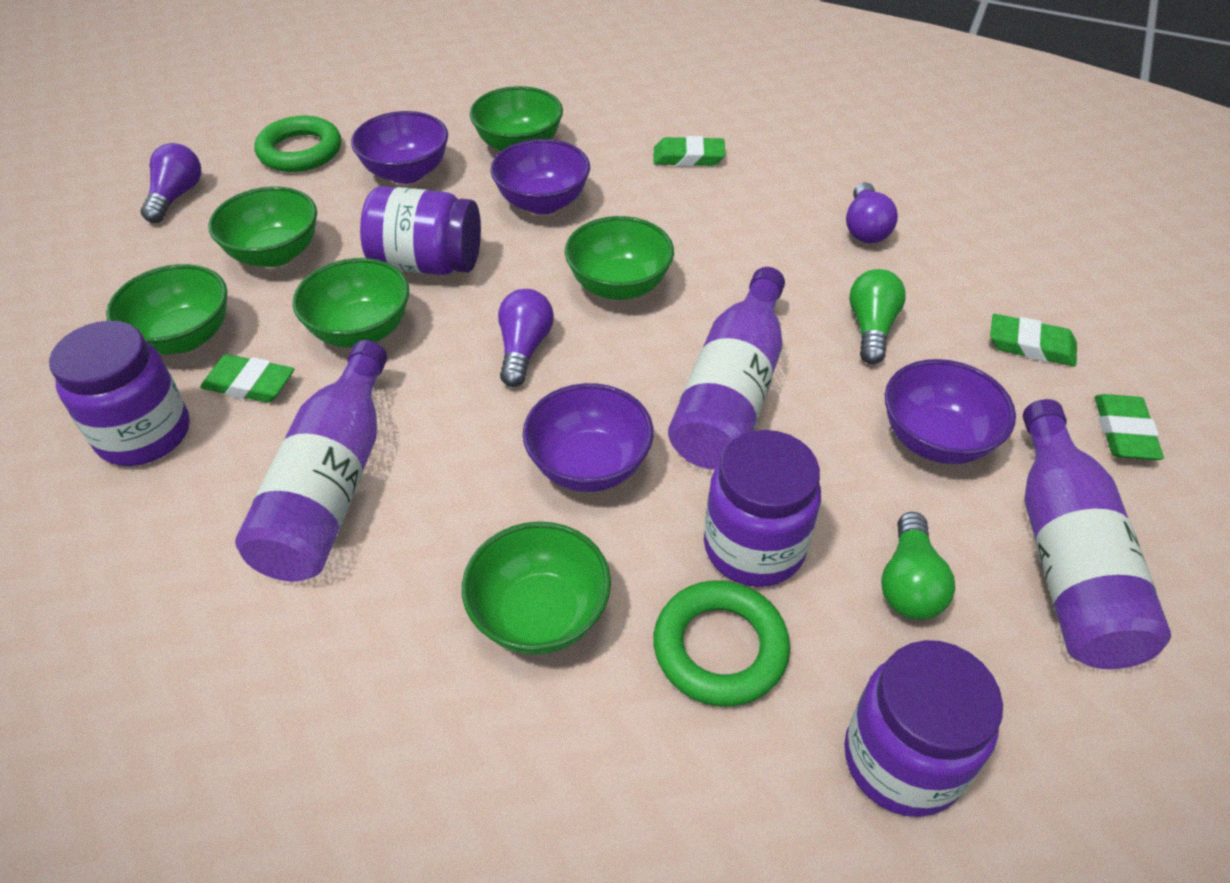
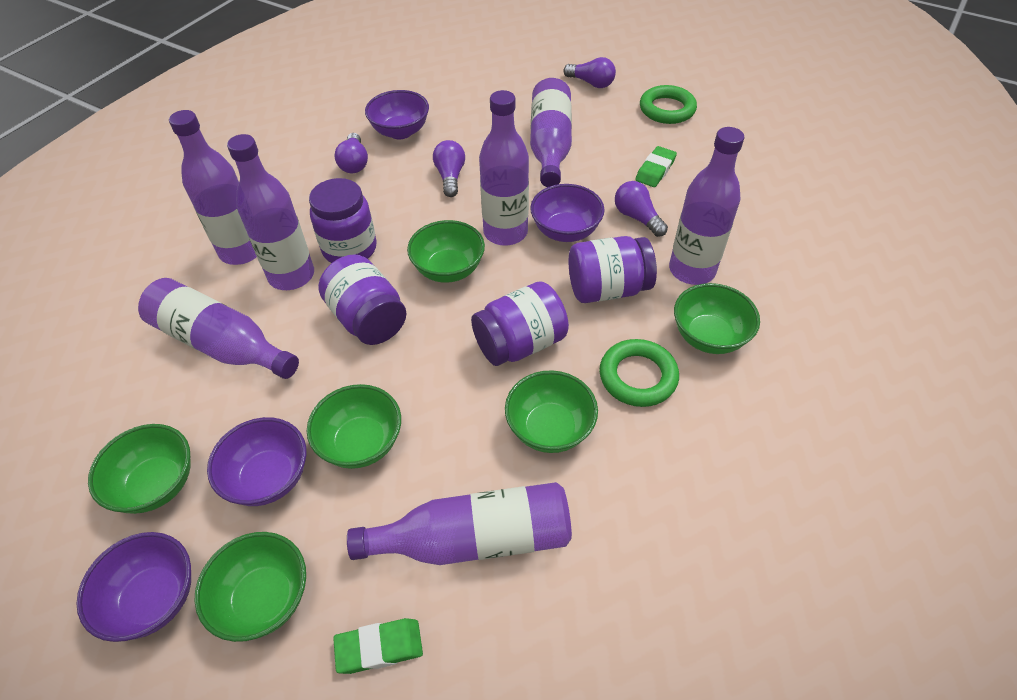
green eraser: [200,354,294,403] [653,136,725,166] [990,314,1077,366] [1095,394,1164,460] = 4 -> [333,618,423,674] [635,146,677,187] = 2
green light bulb: [849,269,906,364] [881,512,955,620] = 2 -> none = 0
purple bottle: [235,340,387,581] [668,267,785,469] [1023,399,1171,669] = 3 -> [138,278,299,379] [169,110,257,265] [227,134,314,290] [347,482,572,565] [479,90,529,246] [530,78,572,187] [669,127,745,285] = 7
purple light bulb: [141,143,201,223] [498,289,554,387] [846,182,898,243] = 3 -> [335,133,368,173] [433,140,465,197] [563,57,616,88] [615,181,668,237] = 4

